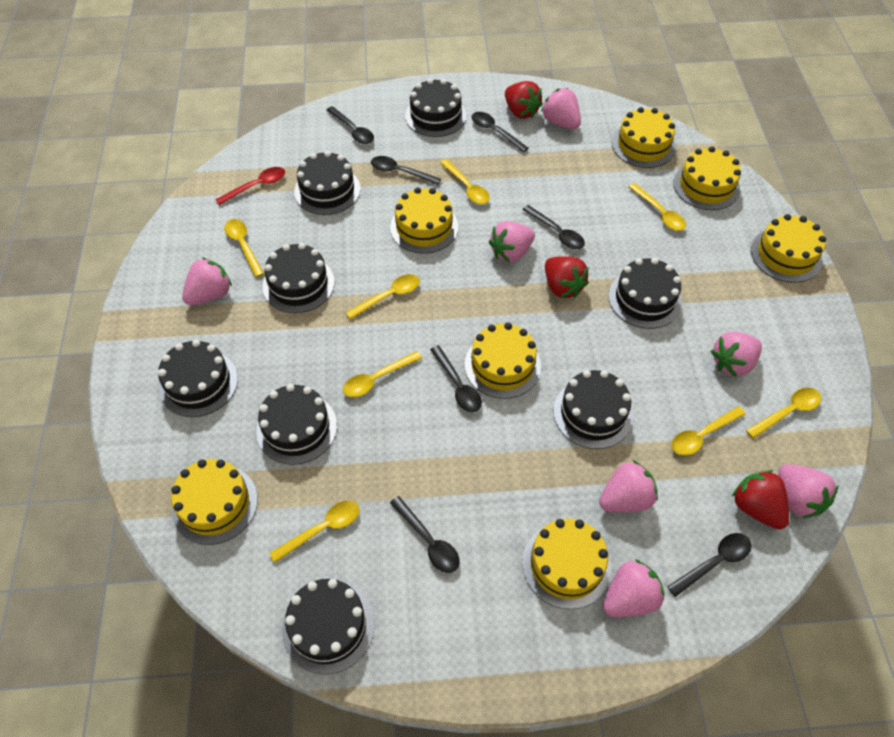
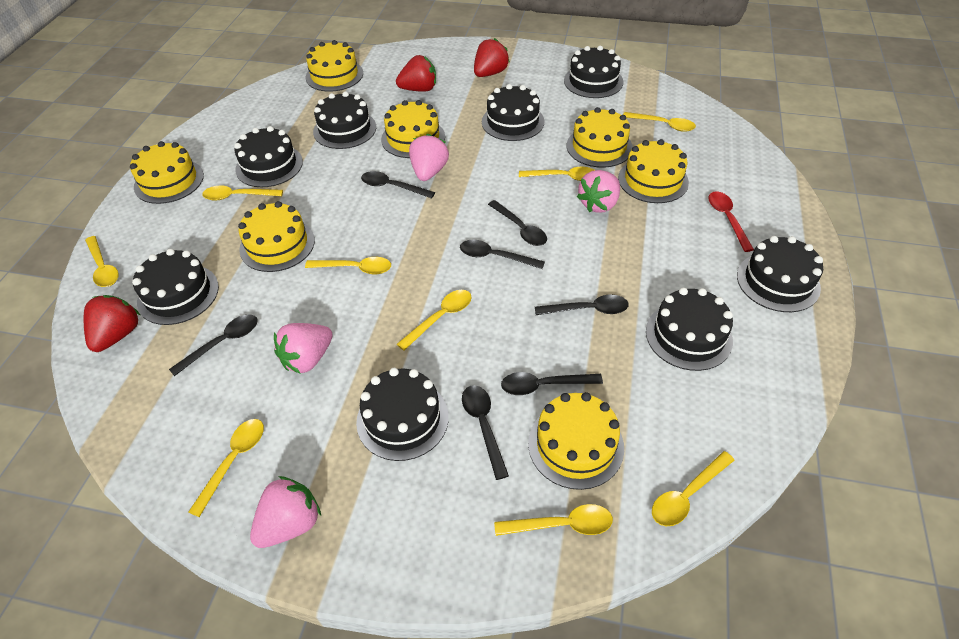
pink strawberry: [182,257,232,305] [489,221,535,263] [541,88,581,129] [599,460,658,512] [603,559,664,617] [711,332,762,378] [778,464,839,519] = 7 -> [250,476,321,548] [274,323,333,374] [409,134,449,181] [577,170,620,213] = 4
yellow spoon: [224,219,264,277] [269,501,360,563] [343,351,422,397] [346,274,420,320] [440,159,490,204] [629,183,686,231] [672,406,746,456] [746,388,821,439] = 8 -> [85,236,119,287] [188,419,264,517] [202,185,283,200] [305,257,391,274] [397,290,472,351] [494,504,613,536] [519,167,594,181] [623,112,696,132] [652,451,735,526] = 9

